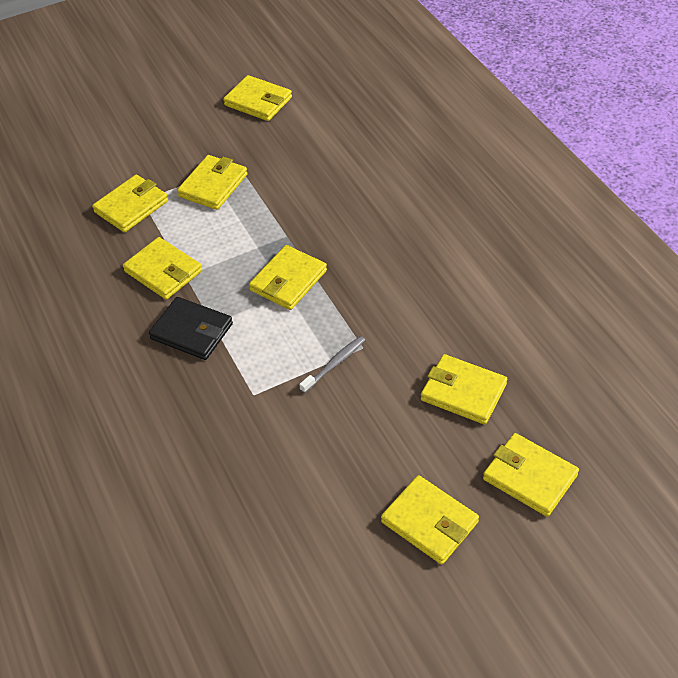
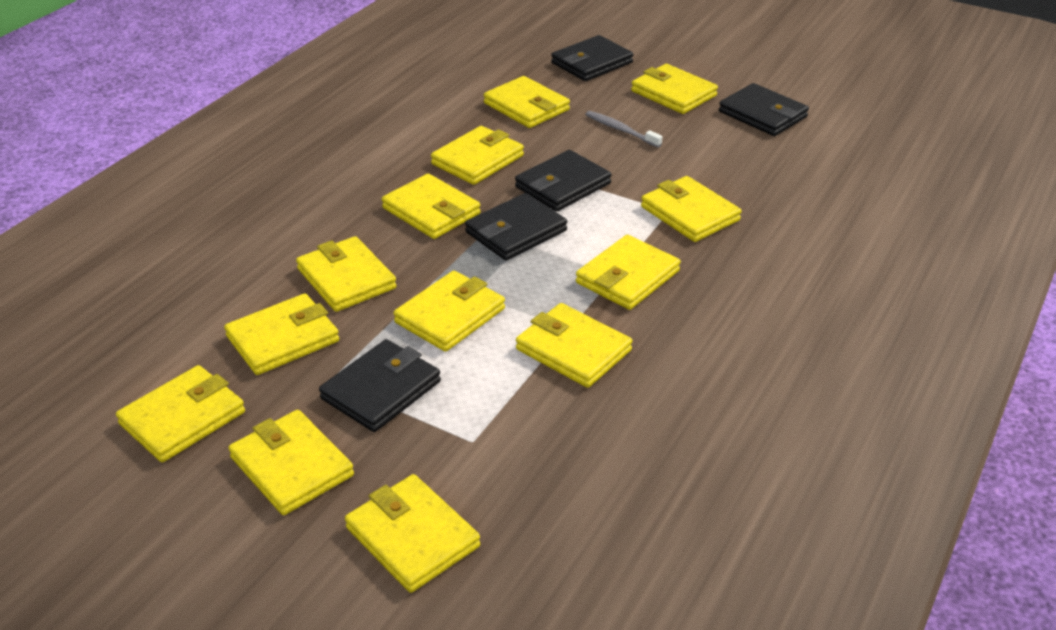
black wallet: [149,297,233,360] = 1 -> [319,339,441,432] [465,193,567,261] [515,150,612,211] [551,35,634,81] [719,83,809,136] = 5
yellow wallet: [92,175,168,232] [123,237,202,300] [177,155,248,210] [223,75,292,121] [249,245,327,310] [381,475,479,565] [421,354,507,425] [483,433,579,517] = 8 -> [116,365,245,462] [224,293,339,375] [228,410,354,515] [296,236,397,312] [345,474,480,593] [382,174,481,239] [394,271,505,352] [431,126,524,185] [484,76,570,128] [516,303,633,388] [576,235,681,310] [631,64,718,114] [641,176,742,242] = 13

